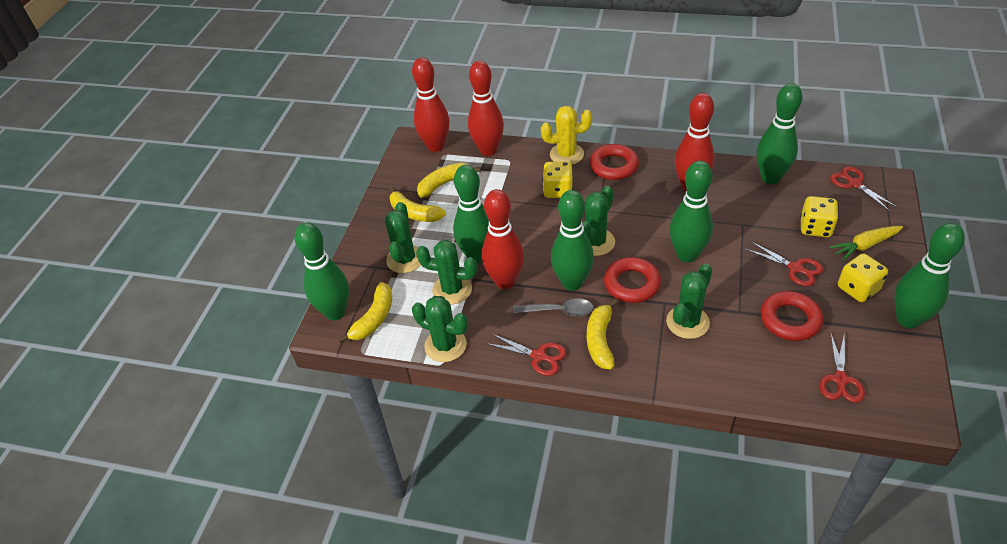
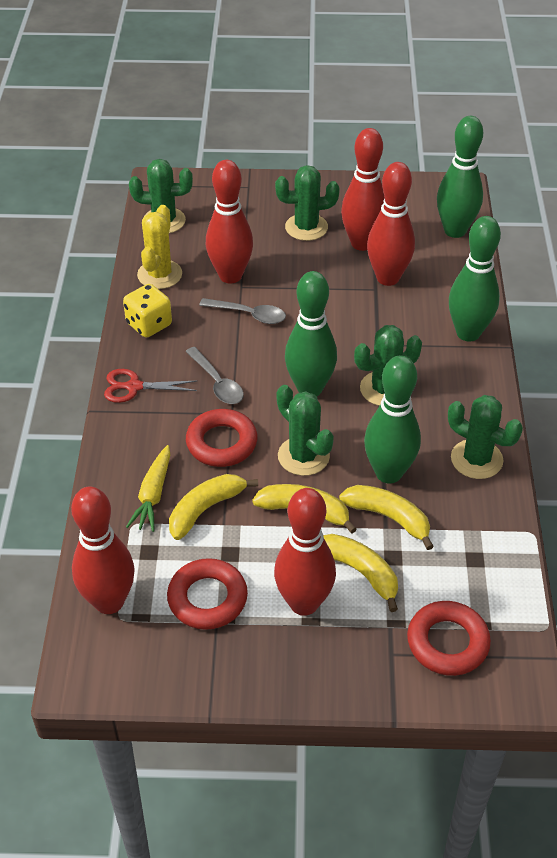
green bowling pin: [295,223,349,320] [453,165,489,264] [551,190,594,291] [669,161,713,262] [757,83,802,184] [894,223,965,328] = 6 -> [285,271,337,396] [364,356,421,483] [437,116,483,238] [449,216,501,342] = 4
grey spoon: [513,298,594,317] = 1 -> [185,347,244,404] [199,298,286,324] = 2
red bowling pin: [412,57,449,152] [468,60,504,156] [482,189,524,289] [675,93,715,191] = 4 -> [71,487,135,614] [206,160,253,284] [274,488,336,616] [341,128,385,251] [367,162,415,286] = 5
red scissors: [486,334,566,376] [745,241,823,286] [819,332,865,403] [830,167,898,211] = 4 -> [104,369,197,403] = 1
yellow dice: [542,162,573,198] [800,196,839,237] [838,254,888,302] = 3 -> [123,284,172,338] = 1

